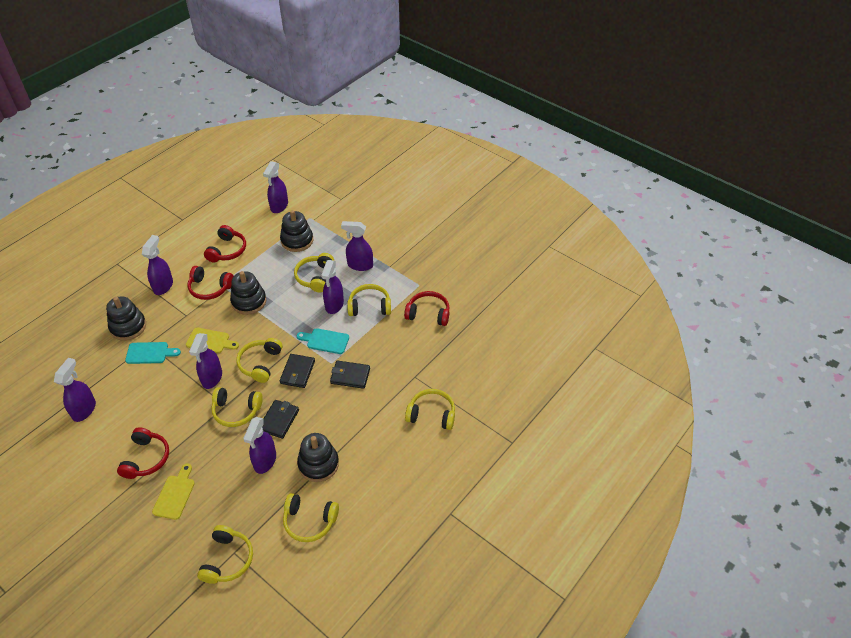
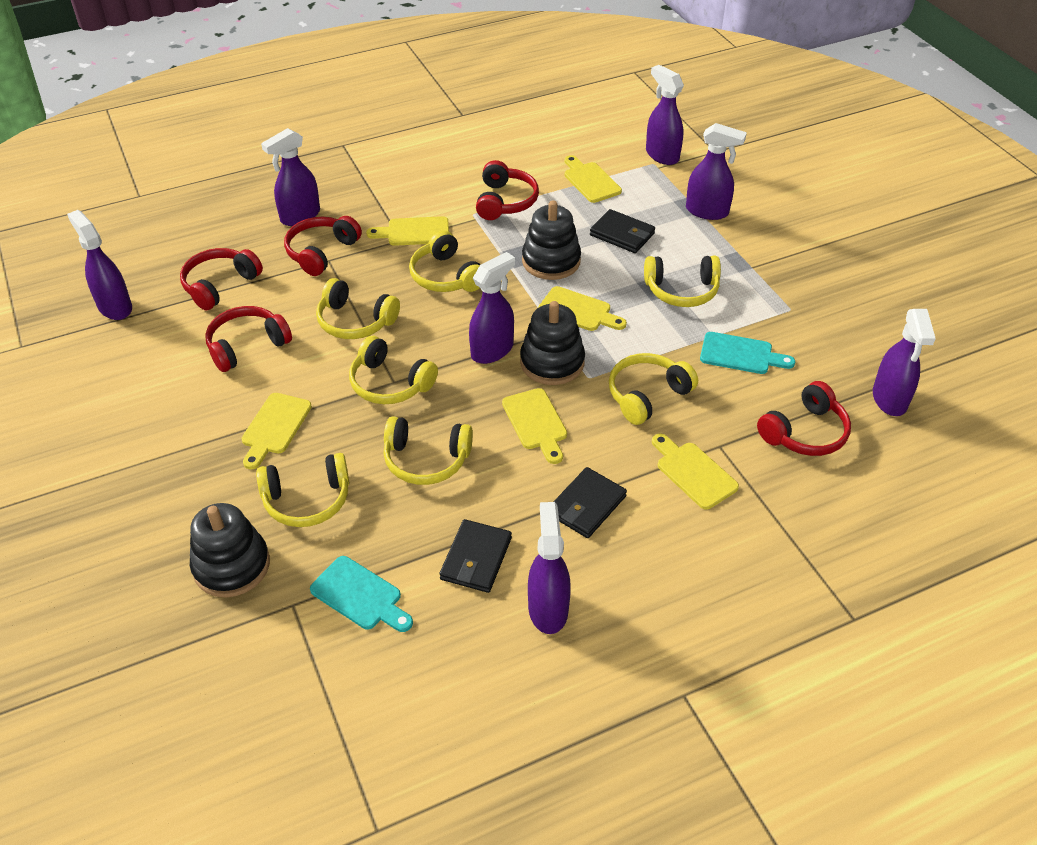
black stacking toy: [106,296,146,341] [230,271,266,315] [280,210,313,252] [297,433,339,482] = 4 -> [190,503,270,597] [520,301,585,385] [522,200,581,280] = 3
red headphones: [117,427,169,479] [187,266,234,300] [204,225,246,262] [404,291,450,326] = 4 -> [180,248,263,311] [205,306,292,372] [284,216,362,276] [476,160,539,220] [757,381,851,456] = 5
yellow cutting board: [152,464,195,520] [186,328,239,353] = 2 -> [242,393,312,469] [366,216,449,246] [502,388,567,464] [538,286,627,331] [565,155,622,203] [652,434,739,510] = 6

